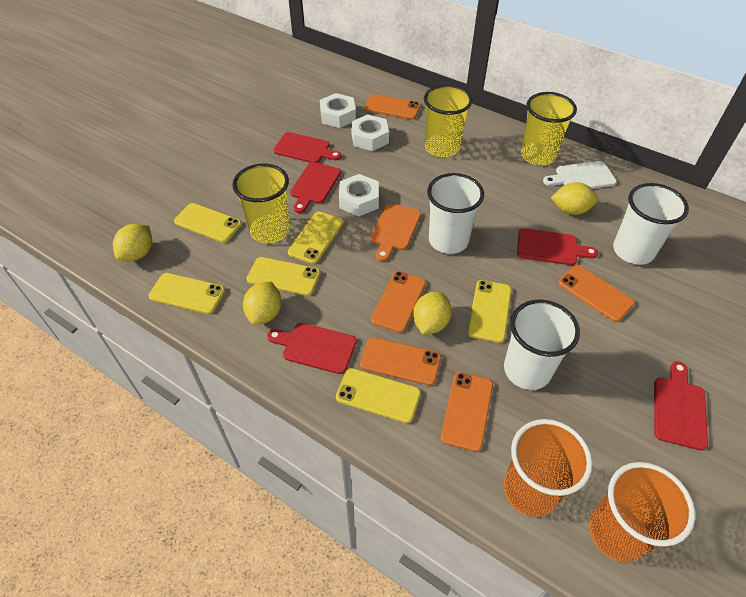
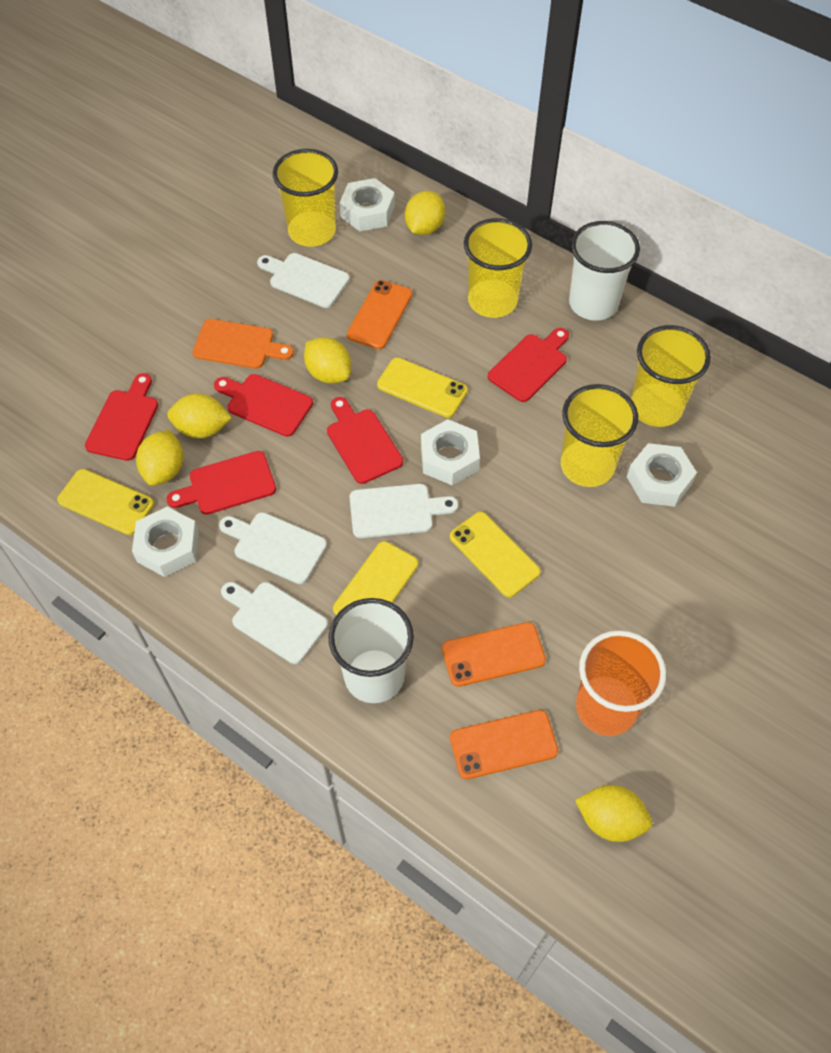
orange cup: [504,419,592,517] [589,462,695,562] = 2 -> [576,630,666,736] = 1
orange phone: [360,337,441,386] [364,94,421,120] [371,271,426,333] [441,372,493,452] [558,265,635,322] = 5 -> [347,280,412,349] [442,622,546,687] [450,710,558,779] = 3
white cup: [427,173,484,254] [504,300,580,390] [613,183,689,265] = 3 -> [328,598,414,703] [569,221,640,321] = 2
white cutting board: [543,161,617,189] = 1 -> [219,512,327,584] [221,582,328,664] [257,253,350,308] [349,484,458,538] = 4
white nut: [320,93,356,128] [339,174,379,216] [351,114,389,151] = 3 -> [132,507,199,577] [340,178,395,231] [421,419,480,485] [627,443,697,507] = 4
yellow cup: [232,163,290,243] [424,85,473,158] [521,92,577,166] = 3 -> [273,149,338,247] [464,218,532,318] [561,384,638,487] [631,325,711,427] = 4
yellow lemon: [113,224,152,261] [243,282,281,325] [413,292,452,334] [551,182,598,215] = 4 -> [136,430,183,486] [167,394,232,438] [304,337,351,384] [405,191,445,235] [575,785,652,842] = 5
yellow phone: [148,273,225,314] [174,203,242,243] [247,257,320,296] [288,212,343,264] [336,368,421,423] [468,280,512,343] = 6 -> [57,469,154,535] [333,541,418,615] [377,358,468,418] [450,512,540,597] = 4

